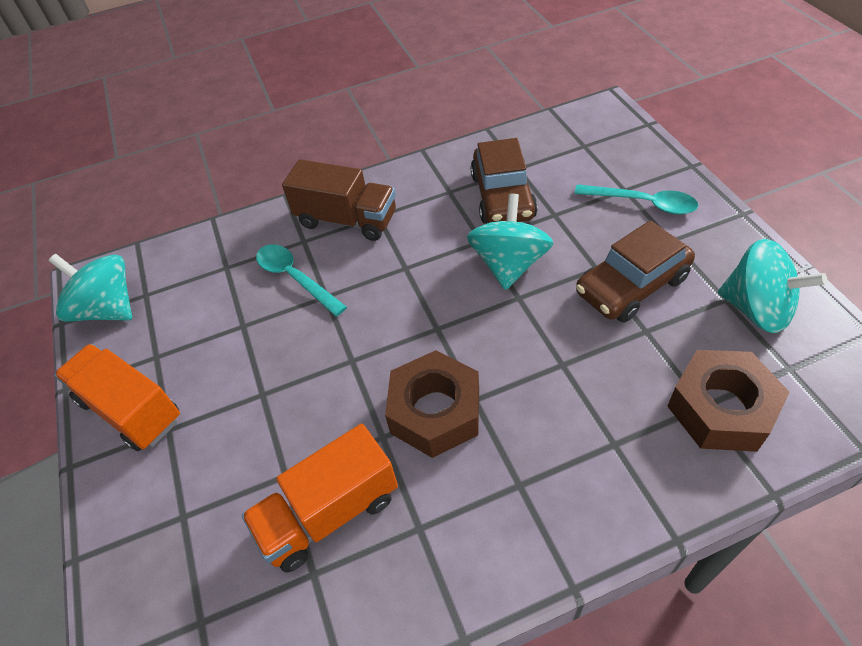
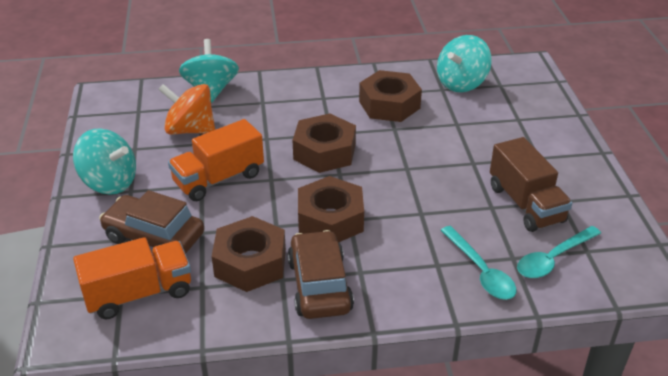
brown nut: [385,350,479,458] [667,350,790,452] = 2 -> [212,216,286,292] [293,113,356,173] [298,176,364,242] [359,70,422,122] = 4
orange spinning top: none = 0 -> [158,84,215,134] = 1

